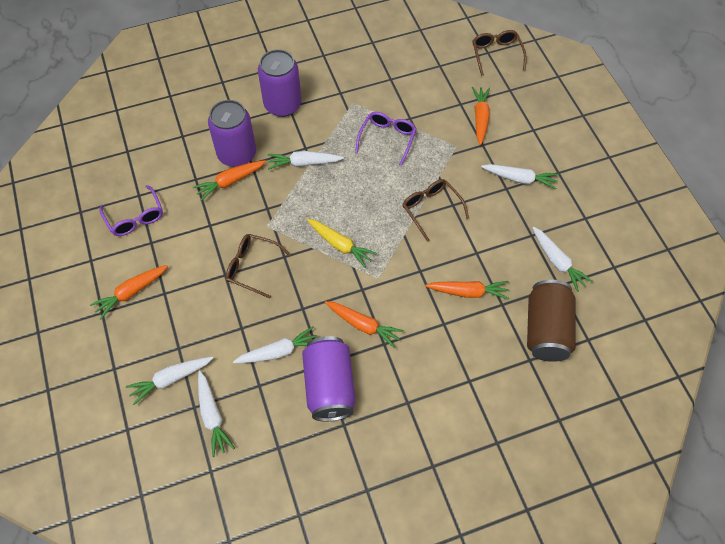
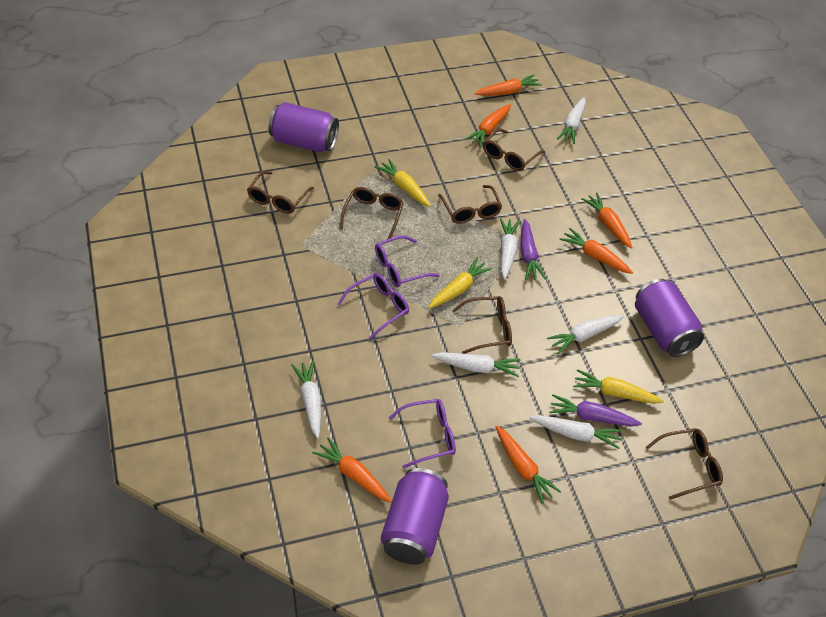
brown can: [527,280,576,362] = 1 -> none = 0
brown glasses: [225,234,291,299] [403,179,469,242] [472,30,527,76] = 3 -> [247,171,314,214] [340,187,404,239] [438,185,502,224] [452,296,512,354] [483,129,545,171] [646,428,723,500] = 6
orange carrot: [90,265,168,319] [193,160,266,201] [325,301,404,349] [425,281,510,300] [472,87,490,145] = 5 -> [312,437,392,503] [465,104,511,147] [474,74,542,95] [496,426,561,503] [559,228,633,274] [581,193,633,249] = 6
purple carrot: none = 0 -> [520,219,546,280] [549,394,642,426] = 2
purple glasses: [99,185,163,236] [355,112,416,166] = 2 -> [338,273,409,339] [375,235,440,287] [389,399,456,469] = 3
yellow carrot: [307,219,377,268] = 1 -> [375,159,431,207] [428,258,492,309] [573,369,664,404] = 3

